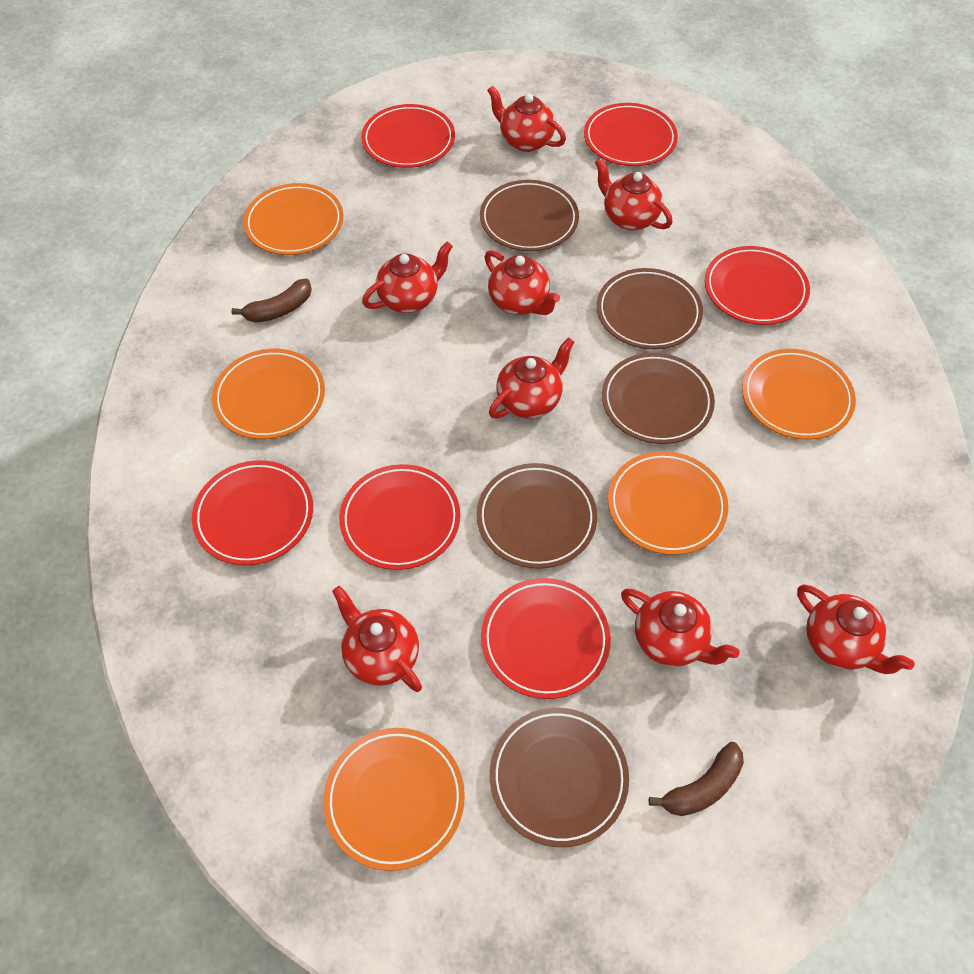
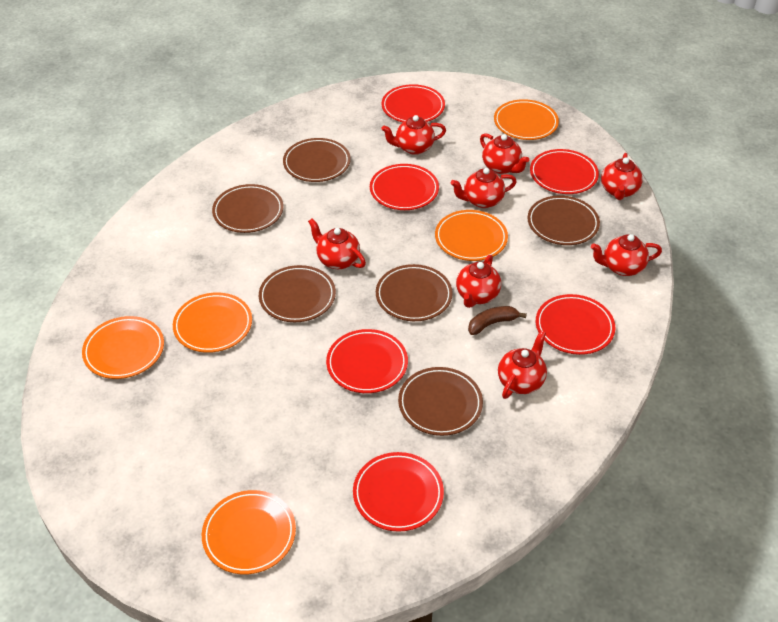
brown banana: [231,279,312,323] [649,742,744,816] = 2 -> [468,306,527,335] = 1
brown plate: [477,463,597,569] [480,180,579,251] [490,708,629,847] [597,268,703,349] [602,353,715,444] = 5 -> [212,184,283,233] [259,265,336,322] [283,138,351,182] [376,264,453,321] [398,367,483,436] [528,196,600,245] = 6

